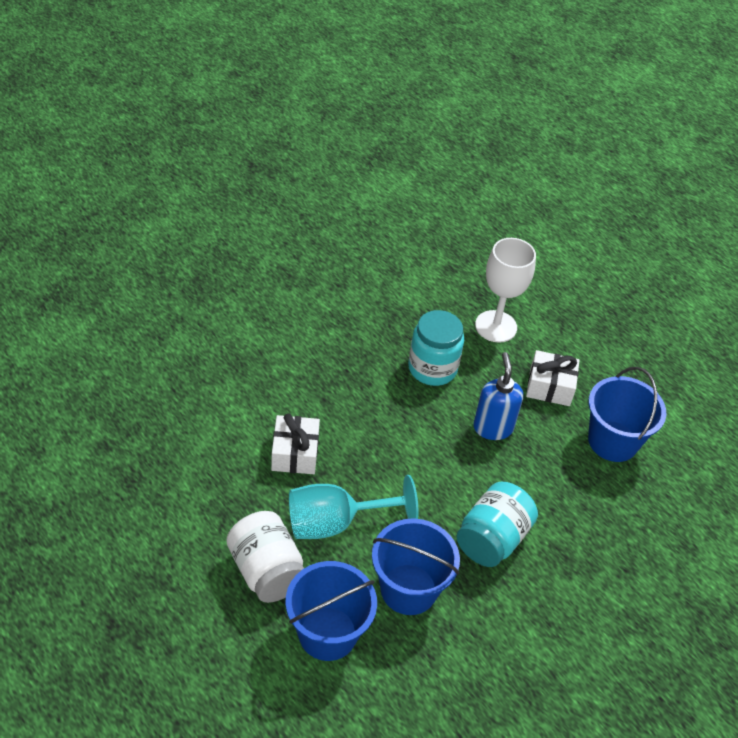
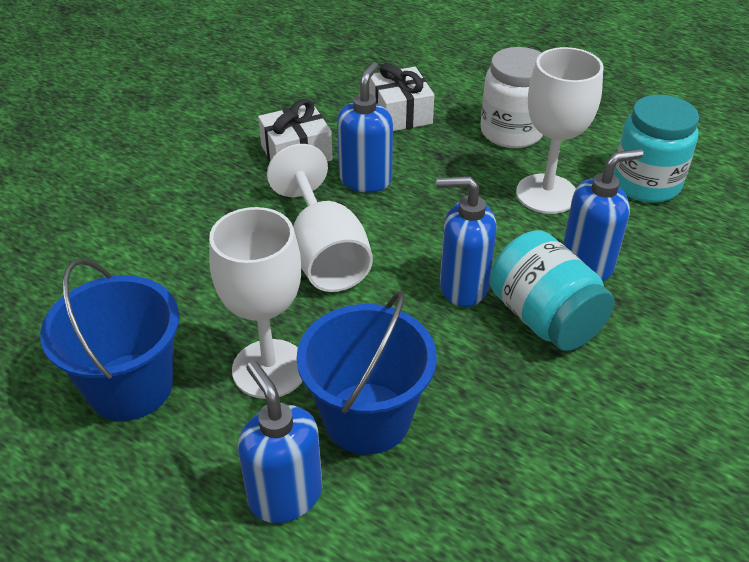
blue bucket: [286,561,377,661] [372,518,460,615] [588,367,666,462] = 3 -> [40,259,179,421] [297,291,437,455] = 2
blue soap dispenser: [473,352,523,440] = 1 -> [238,361,322,523] [337,62,393,192] [436,176,497,307] [563,148,643,281] = 4
turquoise goblet: [289,475,418,539] = 1 -> none = 0
white goblet: [475,238,536,342] = 1 -> [209,207,302,399] [267,144,373,292] [516,47,603,214] = 3

